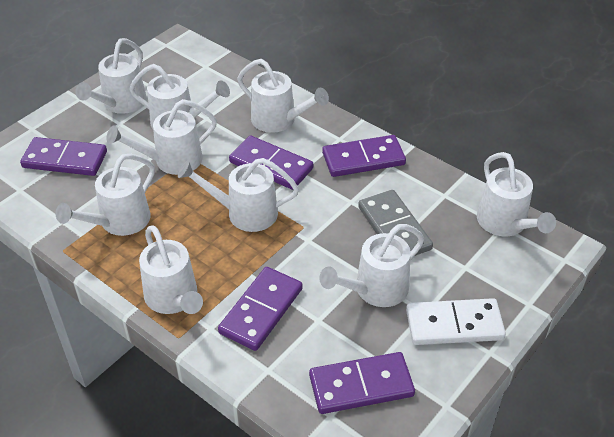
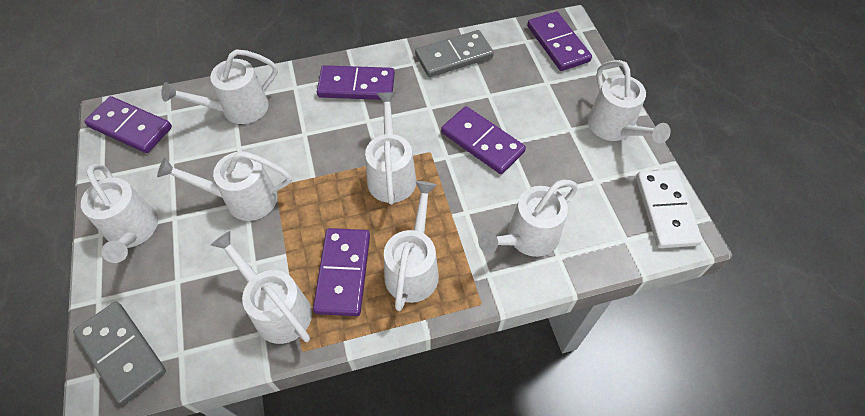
grey domino: [358,190,433,256] = 1 -> [73,302,166,405] [415,30,494,77] = 2
white watering can: [55,154,155,236] [75,38,147,114] [106,99,217,175] [129,64,230,129] [139,225,203,314] [178,158,299,232] [237,59,329,133] [320,224,424,307] [477,152,556,236] = 9 -> [81,164,158,263] [157,151,291,221] [161,49,278,124] [211,231,312,344] [365,92,417,205] [384,181,439,311] [478,180,578,257] [587,60,671,143] = 8

